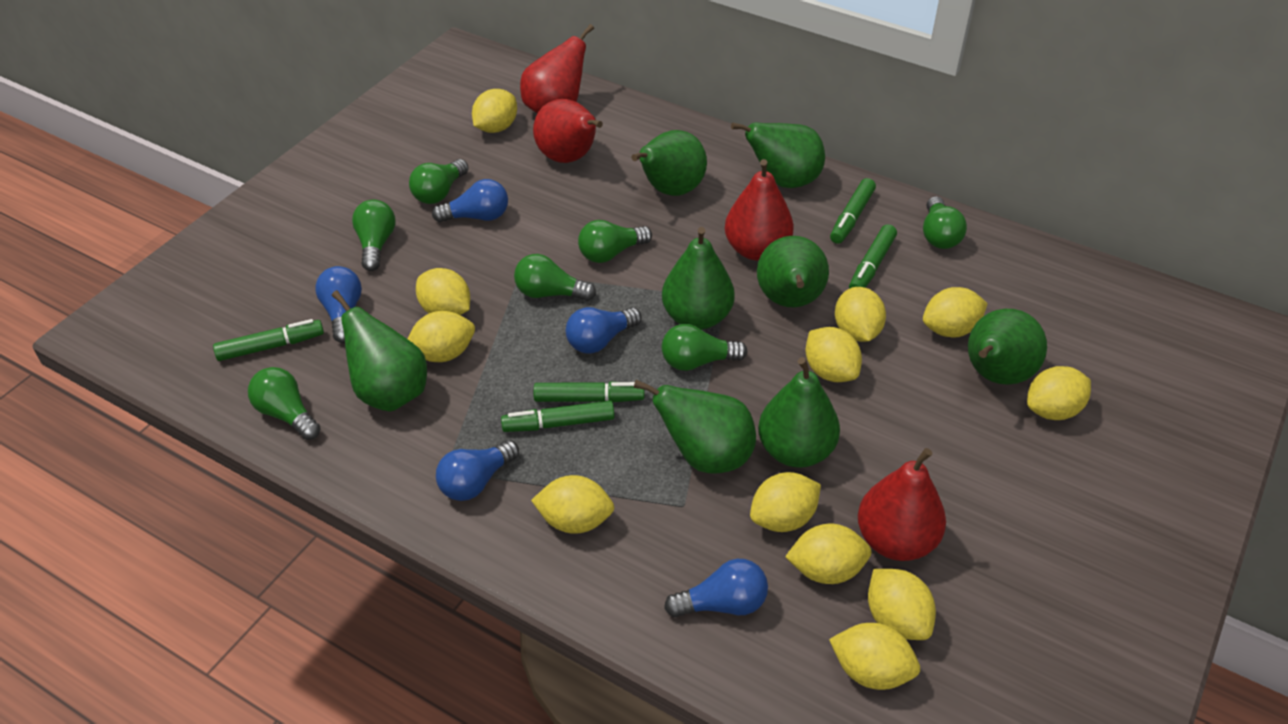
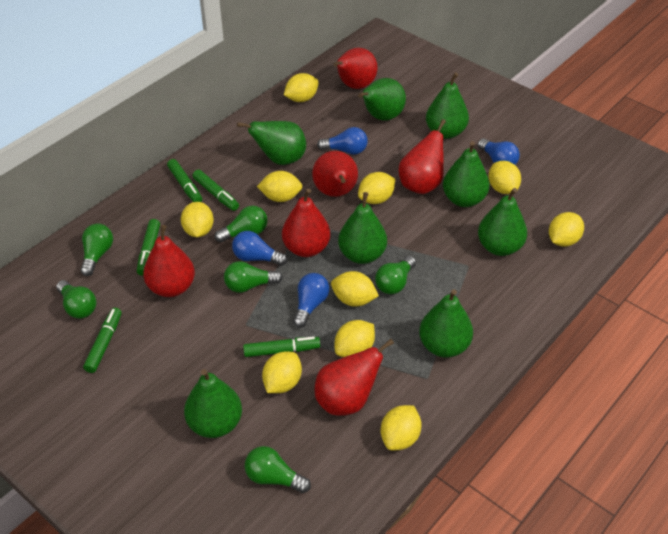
blue light bulb: [315,266,362,343] [432,179,508,223] [436,440,519,501] [566,307,642,354] [664,559,768,617] = 5 -> [232,231,287,266] [293,273,329,328] [317,127,368,155] [478,138,520,165] = 4
green light bulb: [248,367,321,440] [352,200,395,271] [409,159,469,204] [514,254,596,301] [578,220,652,263] [662,324,747,371] [923,196,967,249] = 7 -> [56,280,96,319] [80,224,113,276] [215,206,268,243] [224,261,283,293] [245,446,311,493] [375,256,416,294] = 6
red pear: [520,24,594,114] [533,99,603,163] [725,159,794,261] [858,448,946,561] = 4 -> [143,225,195,297] [282,189,330,257] [312,151,358,197] [314,339,394,416] [333,48,378,89] [399,119,446,194] = 6
yellow lemon: [407,311,475,362] [416,268,470,315] [472,89,517,133] [531,475,614,534] [750,472,821,532] [785,524,872,584] [806,327,862,382] [829,623,920,690] [835,287,886,342] [868,569,936,640] [923,287,988,337] [1027,366,1091,420] = 12 -> [181,202,214,237] [257,171,303,202] [262,351,302,393] [284,73,319,102] [331,271,379,307] [335,320,375,357] [358,172,395,204] [381,405,422,450] [489,161,521,194] [549,212,584,247] = 10

